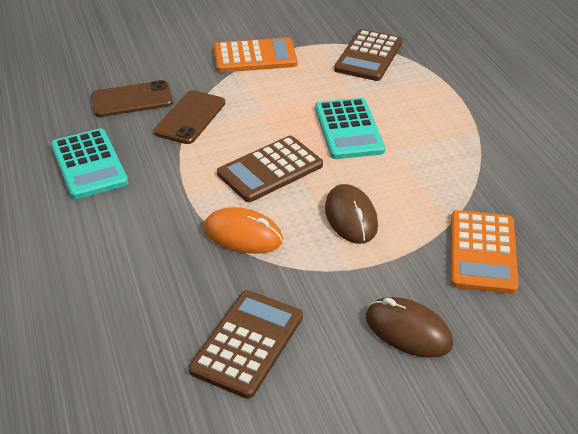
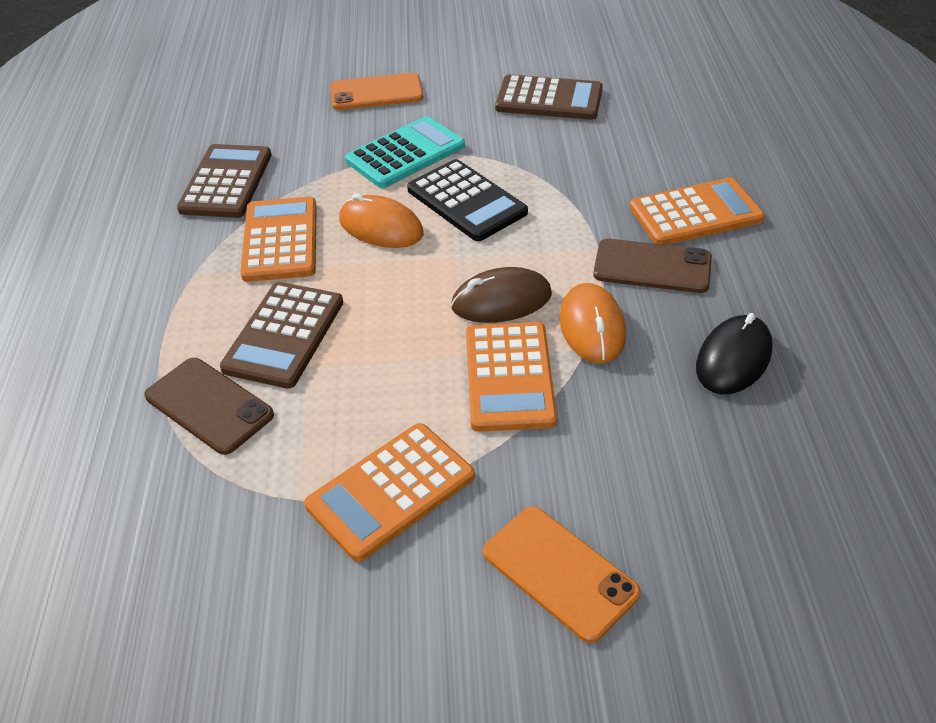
black calculator: none = 0 -> [407,159,528,241] = 1
black mouse: none = 0 -> [696,313,773,394] = 1
brown mouse: [325,184,378,244] [366,297,453,358] = 2 -> [451,267,552,323] = 1
orange calculator: [214,37,298,73] [451,210,519,294] = 2 -> [240,197,317,282] [304,423,475,562] [466,322,557,432] [630,177,765,245] = 4
orange mouse: [204,207,283,254] = 1 -> [339,193,424,248] [559,283,626,364] = 2
orange phone: none = 0 -> [330,73,423,110] [483,506,641,643] = 2
turquoise calculator: [51,128,128,199] [315,98,385,159] = 2 -> [345,116,465,188] = 1

